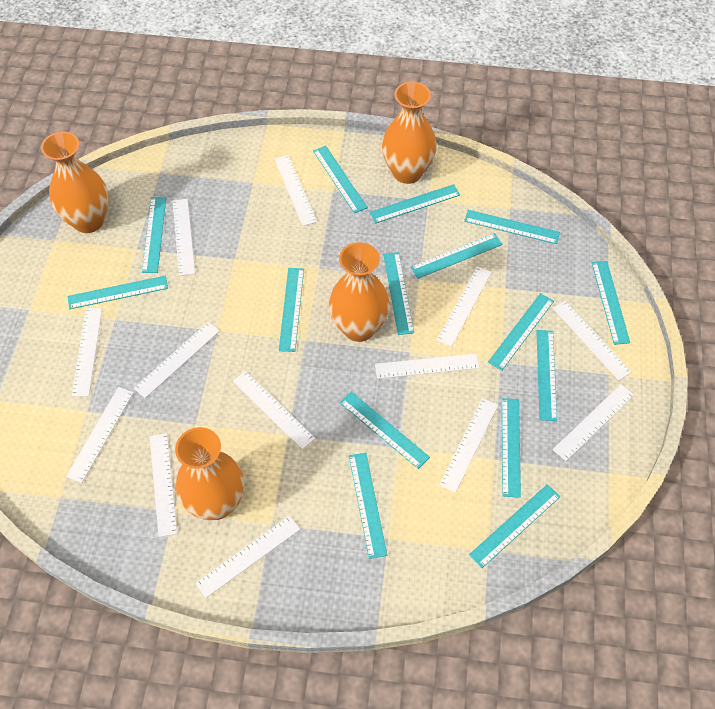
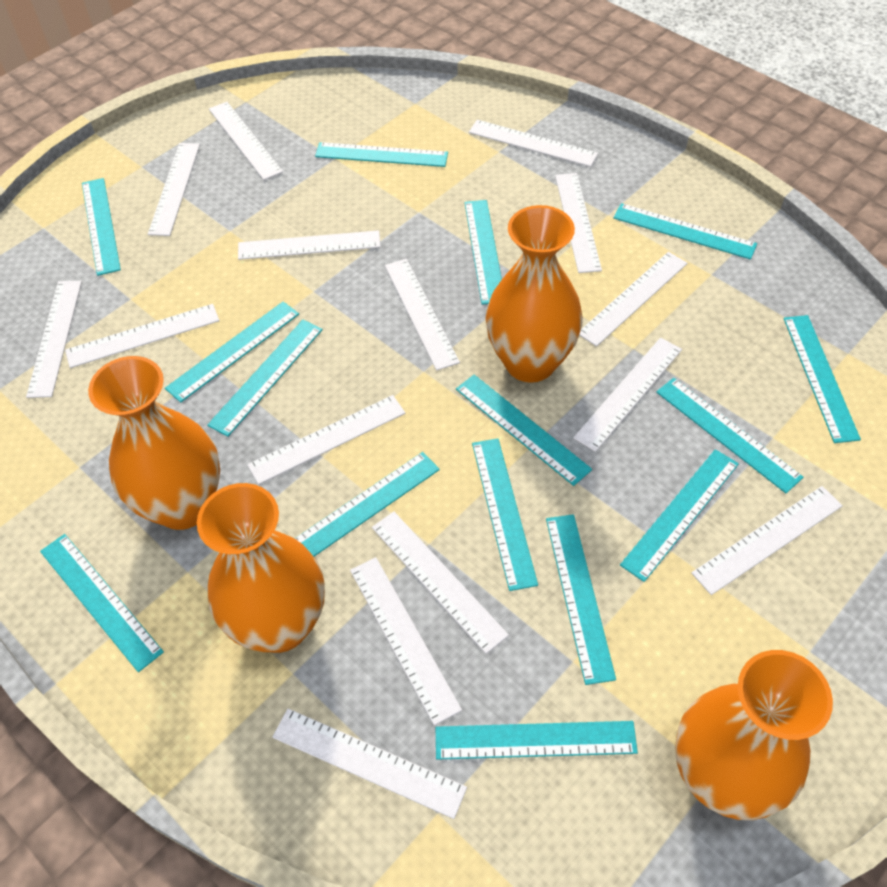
white ruler: [66,387,134,483] [72,308,102,396] [134,322,220,398] [150,433,177,537] [173,199,195,276] [195,516,300,598] [233,371,315,449] [275,155,317,226] [375,354,479,379] [437,267,492,347] [439,398,498,493] [553,301,631,380] [553,384,634,461] = 13 -> [26,281,82,398] [65,304,219,368] [148,143,200,236] [209,102,283,180] [238,230,381,260] [247,395,405,485] [272,709,467,819] [350,557,462,726] [372,512,509,654] [385,259,460,371] [469,120,598,167] [555,173,602,273] [573,337,682,452] [579,252,688,347] [692,486,843,595] = 15

